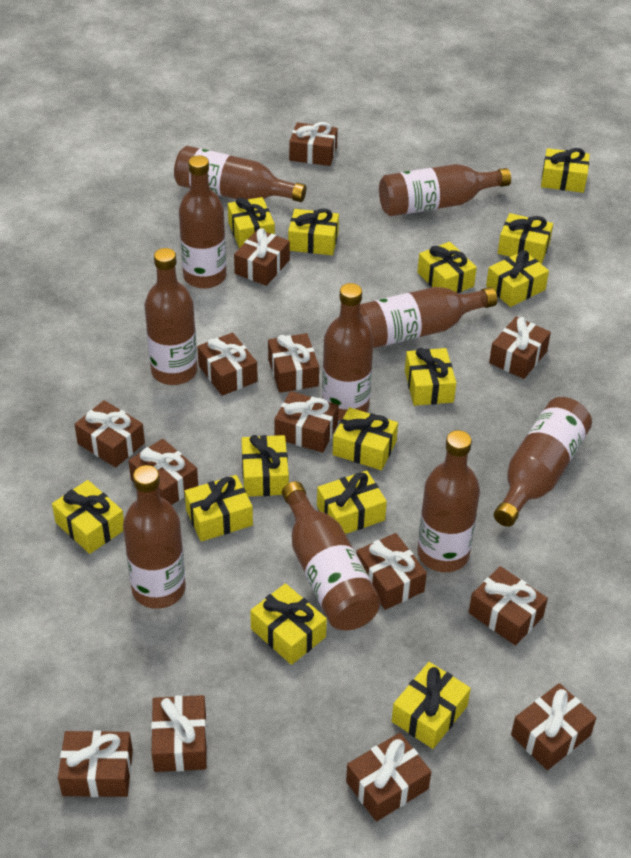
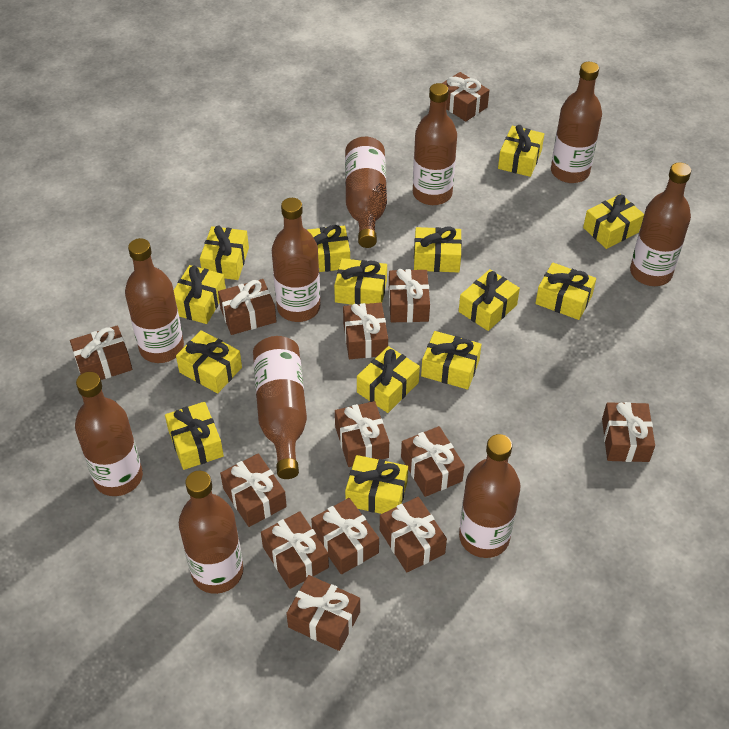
brown gift: [58,730,133,797] [74,400,145,467] [128,439,198,505] [151,695,207,772] [197,332,258,396] [234,228,290,286] [268,333,319,393] [274,391,339,453] [289,122,338,166] [346,733,431,822] [356,533,427,610] [469,566,548,646] [489,317,551,379] [511,683,596,770] = 14 -> [70,325,132,380] [218,279,277,335] [220,453,287,527] [261,511,329,589] [286,575,360,651] [311,498,379,574] [335,401,389,467] [343,302,388,359] [380,497,447,573] [389,269,430,323] [401,426,465,497] [442,72,489,121] [602,402,655,462] = 13

